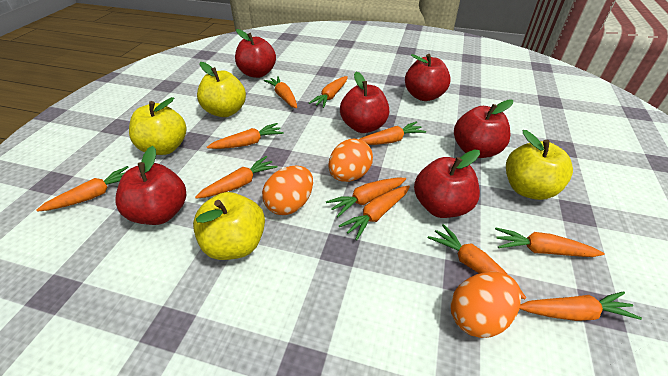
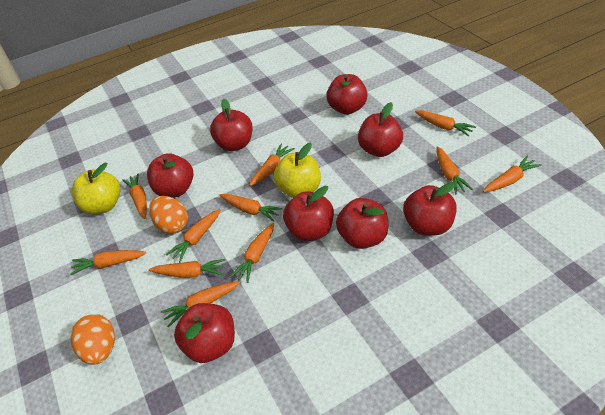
orange egg: [262,165,313,215] [328,139,373,182] [451,272,521,338] = 3 -> [71,314,115,365] [149,196,188,234] = 2
red apple: [115,146,186,225] [235,29,276,78] [340,72,389,133] [405,54,451,101] [414,149,480,218] [454,99,513,158] = 6 -> [147,153,193,198] [174,303,235,363] [210,99,253,151] [283,186,334,241] [326,74,368,115] [336,198,388,249] [358,102,403,157] [403,182,457,236] = 8
yellow apple: [129,97,186,155] [193,192,265,260] [197,62,246,117] [506,130,573,200] = 4 -> [72,163,121,214] [274,143,321,198] = 2

